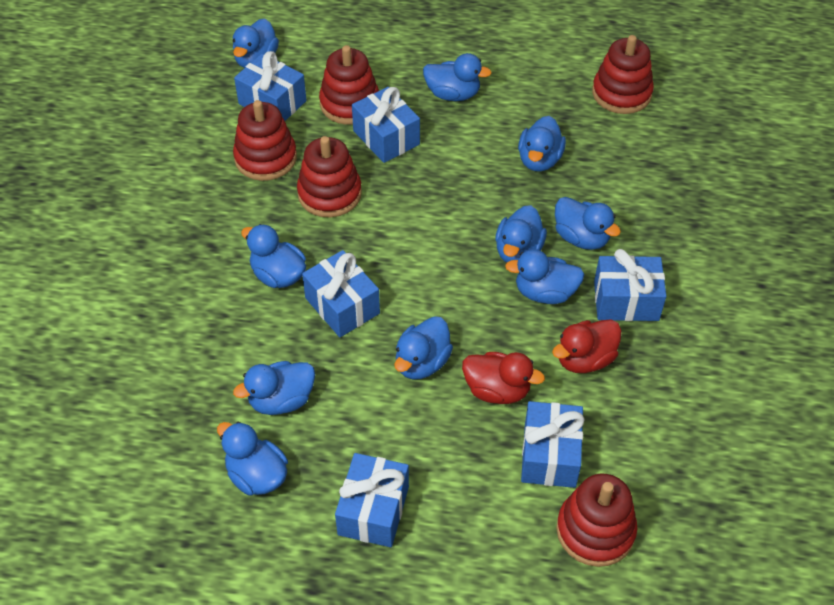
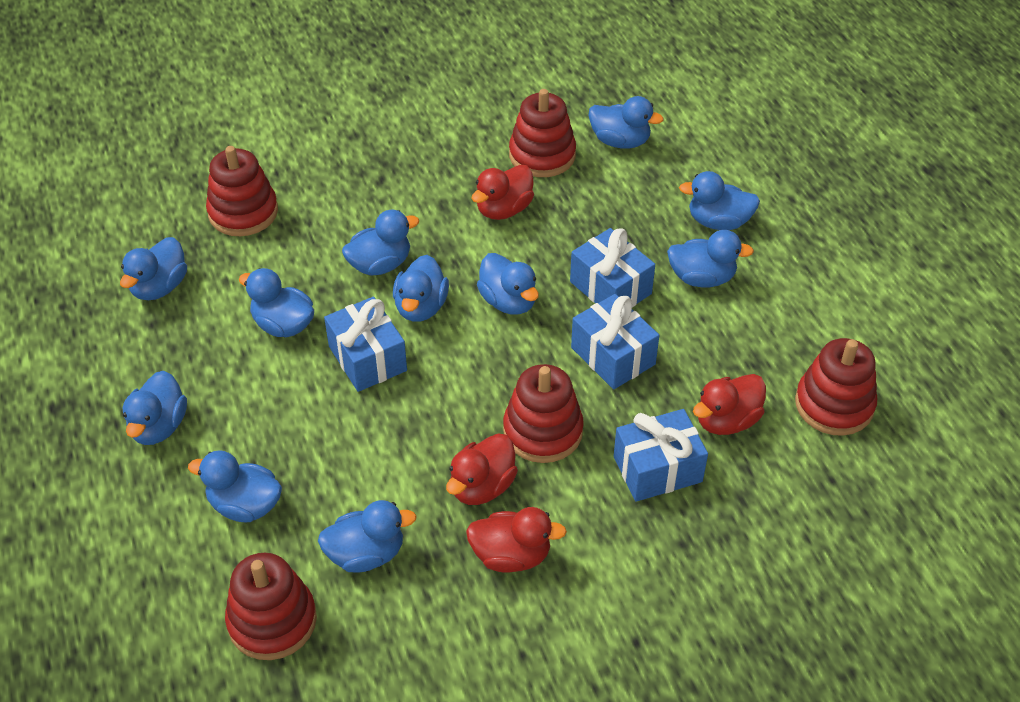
blue duck: [217,422,288,496] [233,18,279,68] [233,361,315,415] [241,224,306,288] [394,316,453,380] [423,53,492,101] [495,205,547,262] [505,249,585,304] [518,116,566,172] [555,197,621,250] = 10 -> [120,237,187,300] [123,371,187,445] [188,450,282,522] [239,268,314,337] [318,500,417,573] [342,210,419,276] [393,255,449,322] [477,253,539,315] [589,96,663,149] [667,230,754,287] [679,171,760,230] = 11
blue gift: [234,51,307,121] [302,250,380,337] [335,453,409,547] [352,87,420,163] [521,401,585,488] [594,249,666,321] = 6 -> [324,297,407,392] [570,228,655,307] [571,294,659,389] [614,409,708,502] = 4
red duck: [462,352,545,404] [552,319,621,373] = 2 -> [446,434,518,505] [466,507,567,573] [471,165,534,220] [693,374,766,435] = 4

